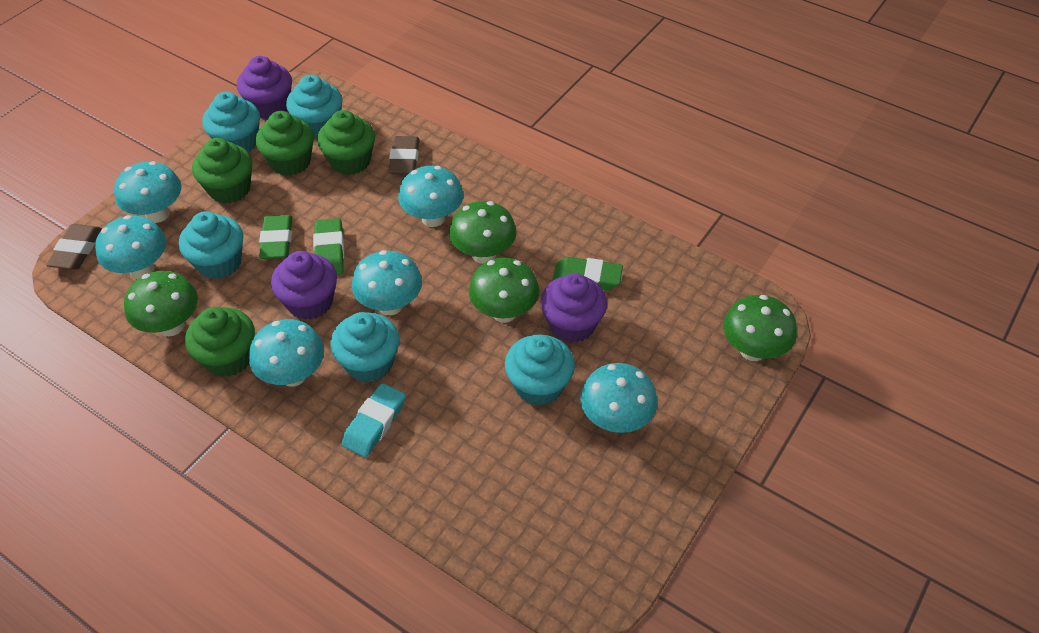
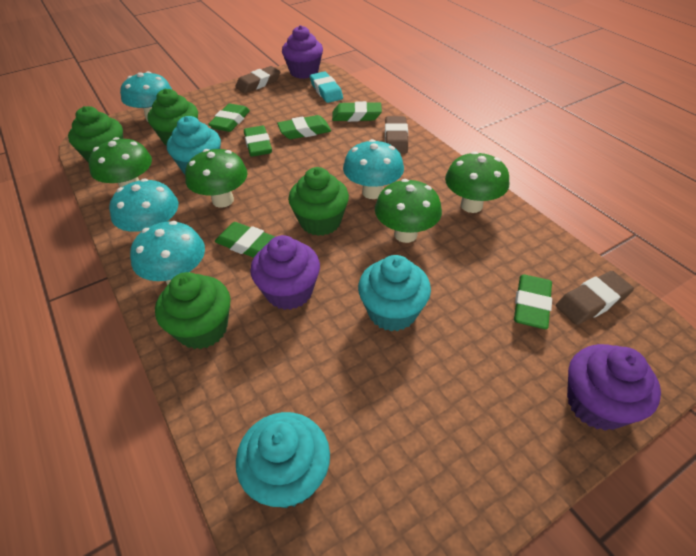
brown eraser: [46,224,102,270] [388,136,419,175] = 2 -> [235,66,280,93] [385,116,408,153] [556,271,634,325] = 3
green eraser: [259,215,292,259] [313,218,344,275] [552,257,623,290] = 3 -> [208,104,250,132] [215,222,275,258] [244,126,272,157] [277,115,331,139] [332,101,382,122] [514,274,552,329] = 6
turquoise cupcake: [179,211,243,279] [202,92,260,152] [286,75,343,139] [330,312,400,383] [505,334,575,406] = 5 -> [167,116,221,175] [236,412,330,508] [358,255,431,331] = 3
turquoise mushroom: [95,215,167,279] [114,161,182,223] [249,319,324,387] [352,250,422,315] [398,166,463,227] [580,363,657,433] = 6 -> [109,178,178,232] [120,71,172,121] [130,221,205,285] [343,139,404,199] = 4

